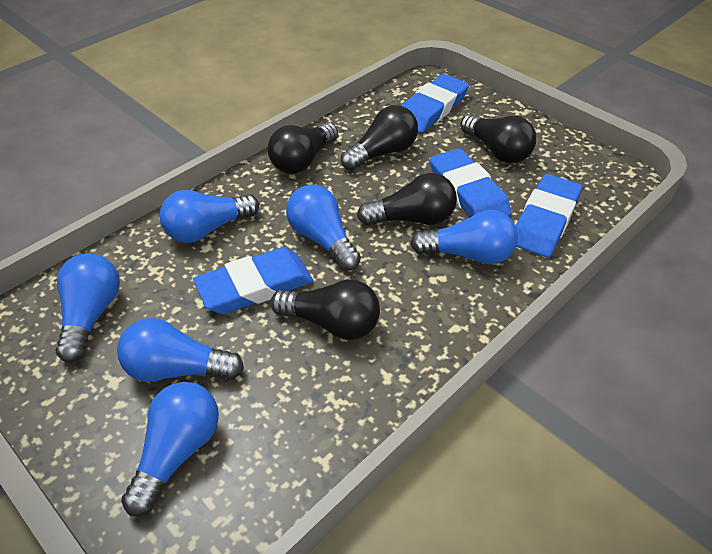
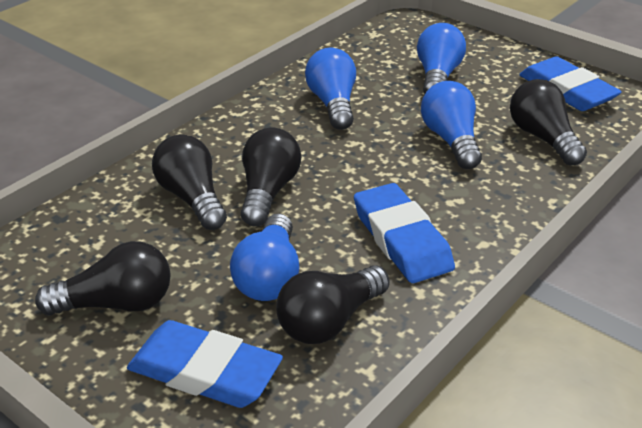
blue eraser: [193,247,313,314] [401,74,469,133] [430,148,511,217] [516,174,582,257] = 4 -> [127,320,283,408] [354,183,455,283] [519,56,622,111] = 3
blue light bulb: [55,253,120,363] [117,318,244,382] [121,382,219,516] [160,190,259,243] [286,185,361,271] [410,210,518,264] = 6 -> [230,213,299,301] [305,48,356,130] [417,23,466,94] [421,81,482,169] = 4

